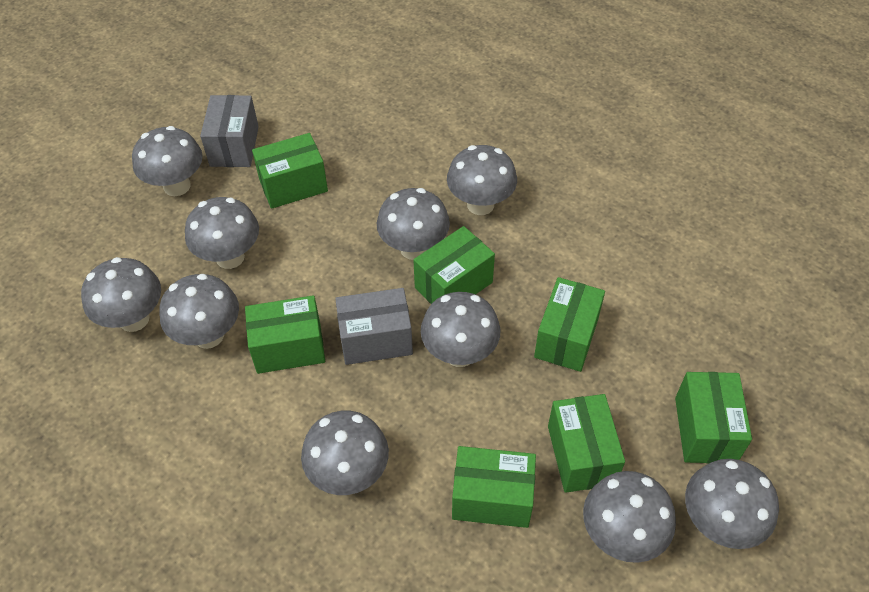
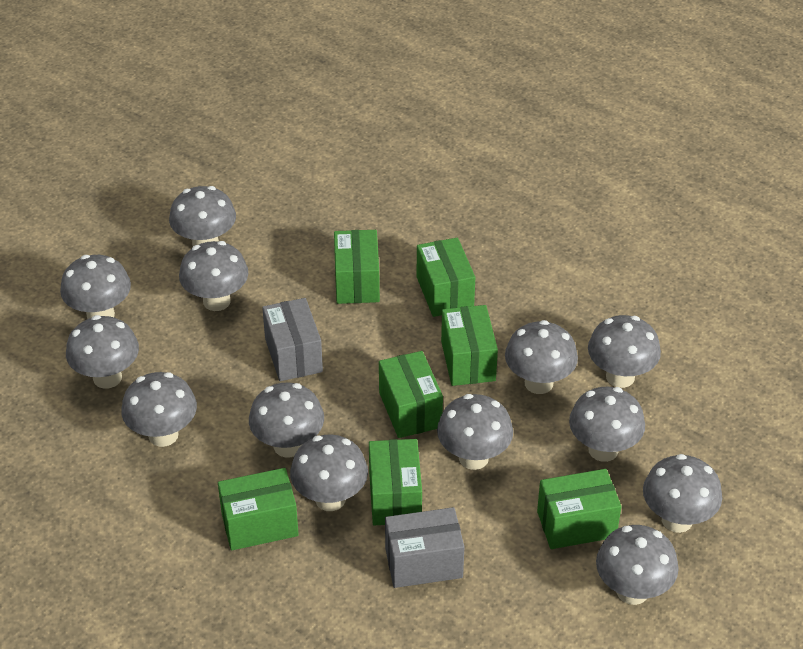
grey mushroom: [81,257,161,332] [132,126,203,196] [159,274,239,349] [185,197,259,269] [301,411,389,495] [377,188,450,260] [421,292,500,367] [447,145,517,215] [583,471,676,563] [685,459,779,549] = 10 -> [60,255,131,319] [66,315,139,389] [121,372,197,447] [169,186,236,246] [179,241,248,311] [249,383,324,457] [290,434,368,511] [437,394,513,470] [505,320,578,394] [569,387,645,462] [588,315,661,388] [596,525,679,605] [643,454,722,533] = 13

